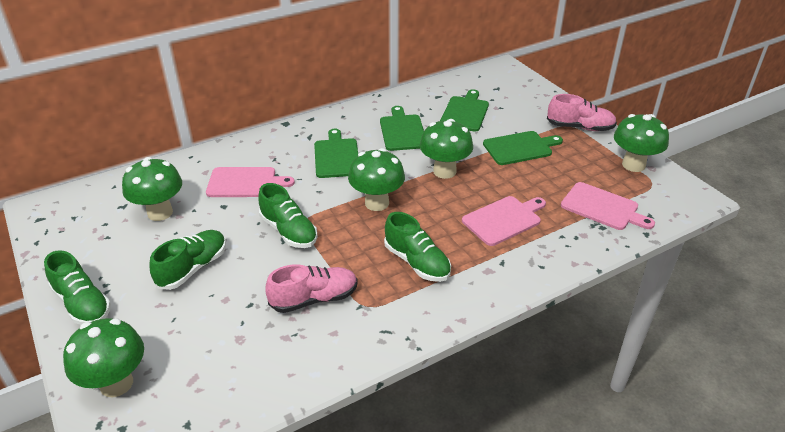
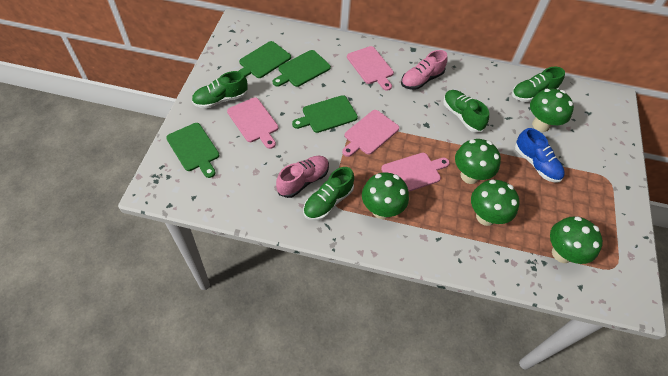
blue shoe: none = 0 -> [515,128,565,183] = 1
pink cutting board: [206,167,295,197] [462,196,546,246] [561,182,655,230] = 3 -> [227,97,278,149] [342,110,399,157] [347,46,394,91] [381,153,450,192] = 4

